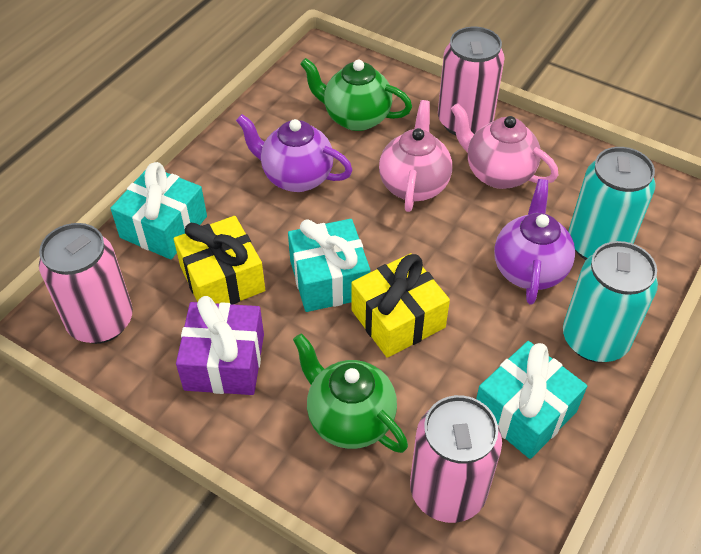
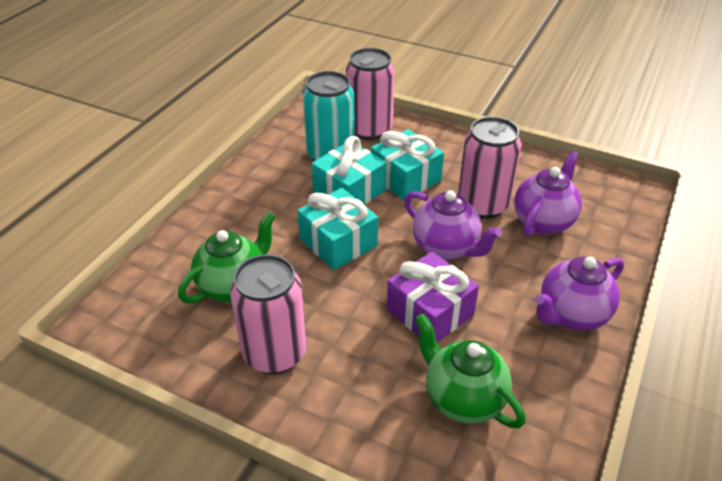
pink teapot: [379,100,452,212] [451,103,558,189] = 2 -> none = 0
purple teapot: [236,114,353,192] [494,179,575,305] = 2 -> [404,190,502,260] [514,151,582,236] [535,256,624,331] = 3
turquoise can: [563,241,658,363] [569,147,655,260] = 2 -> [303,71,355,161] = 1
yellow gift: [174,216,265,304] [351,253,450,358] = 2 -> none = 0

